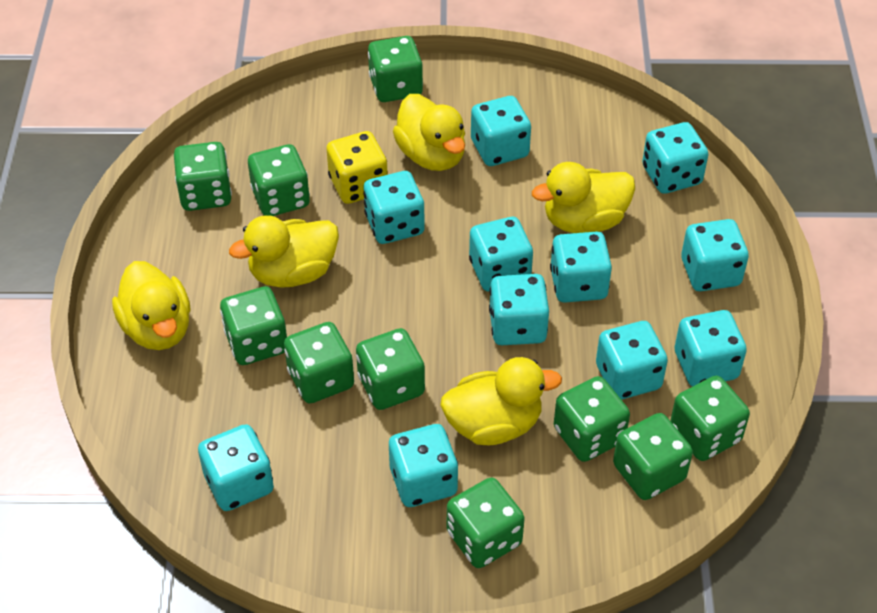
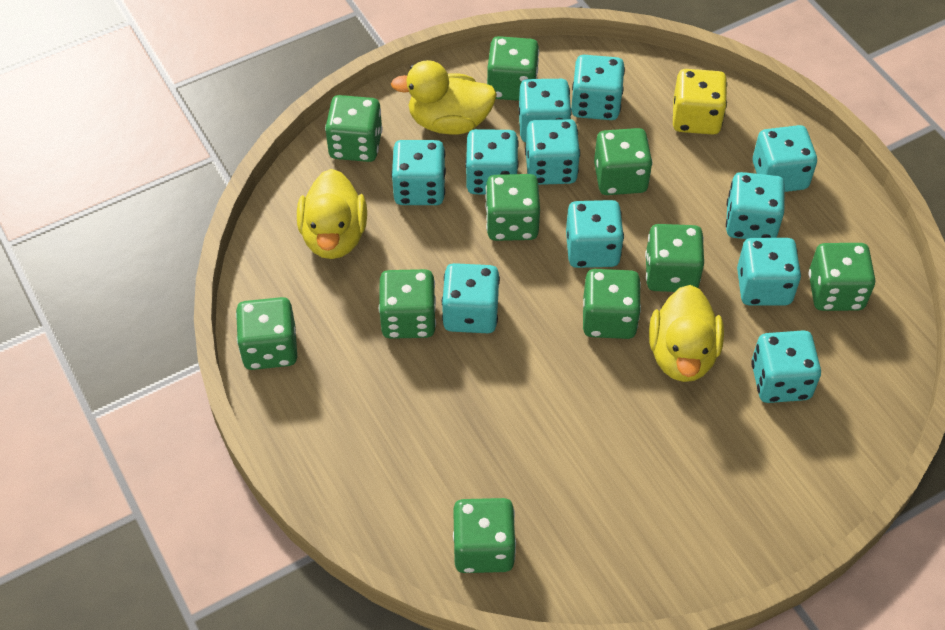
yellow duck: [112,261,191,350] [229,215,339,288] [393,94,465,171] [440,357,562,445] [532,162,635,233] = 5 -> [297,169,367,259] [391,60,497,135] [649,285,724,382] = 3

